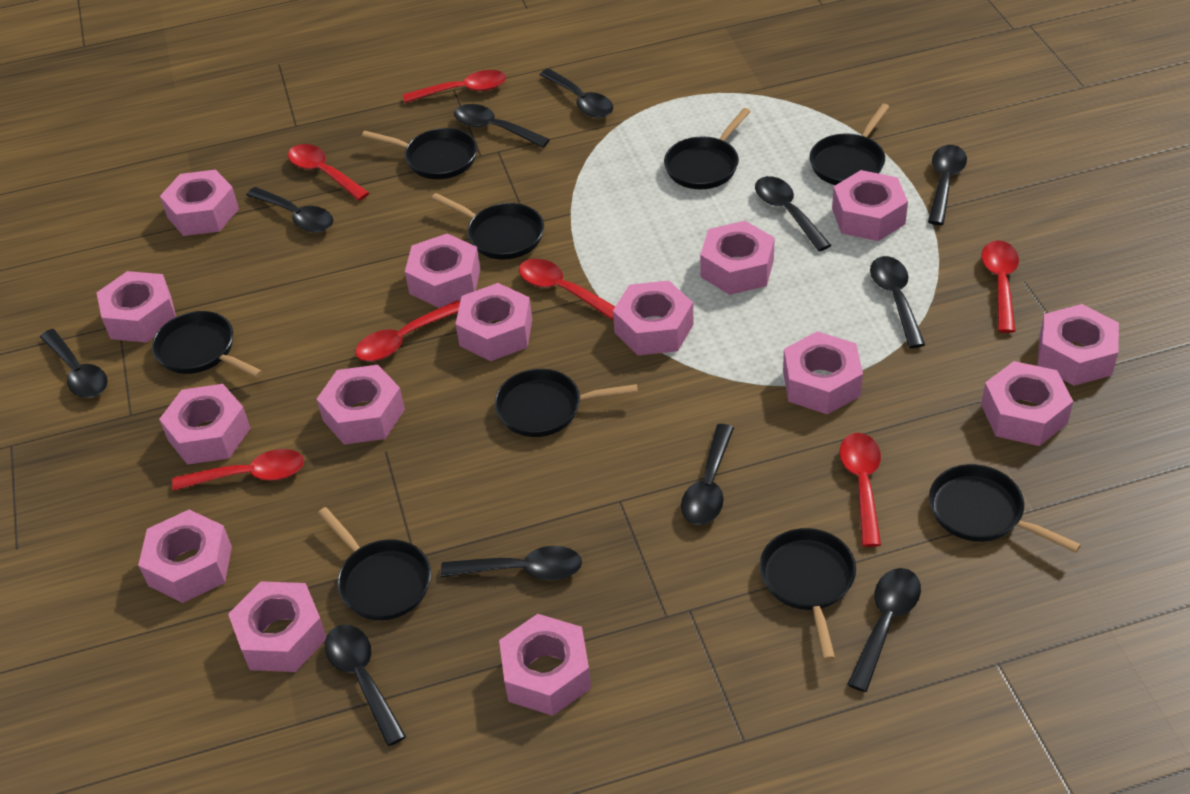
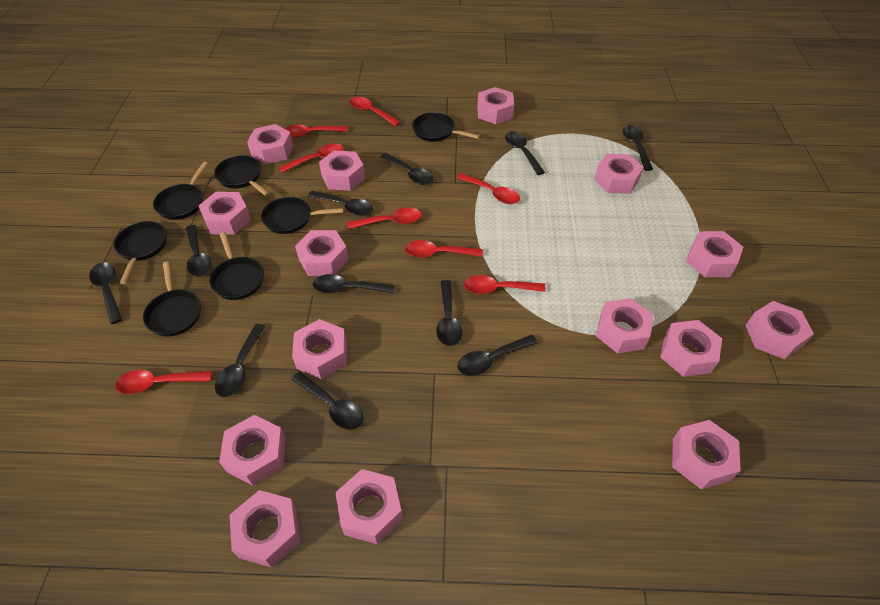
black pan: [152,311,263,378] [318,507,431,620] [362,128,477,179] [431,193,544,260] [494,369,638,437] [664,108,751,189] [760,528,856,661] [810,104,889,185] [929,464,1081,553] = 9 -> [114,221,167,284] [143,261,201,337] [153,162,208,220] [209,232,264,300] [214,155,269,196] [261,197,344,234] [412,112,480,142] = 7
red spoon: [172,449,304,491] [288,144,369,201] [355,300,460,361] [403,70,506,103] [519,259,615,320] [840,433,881,547] [982,240,1019,333] = 7 -> [115,370,212,394] [279,143,343,173] [284,125,348,138] [347,208,421,229] [349,97,401,126] [405,240,483,258] [457,173,520,204] [464,275,546,294] = 8

